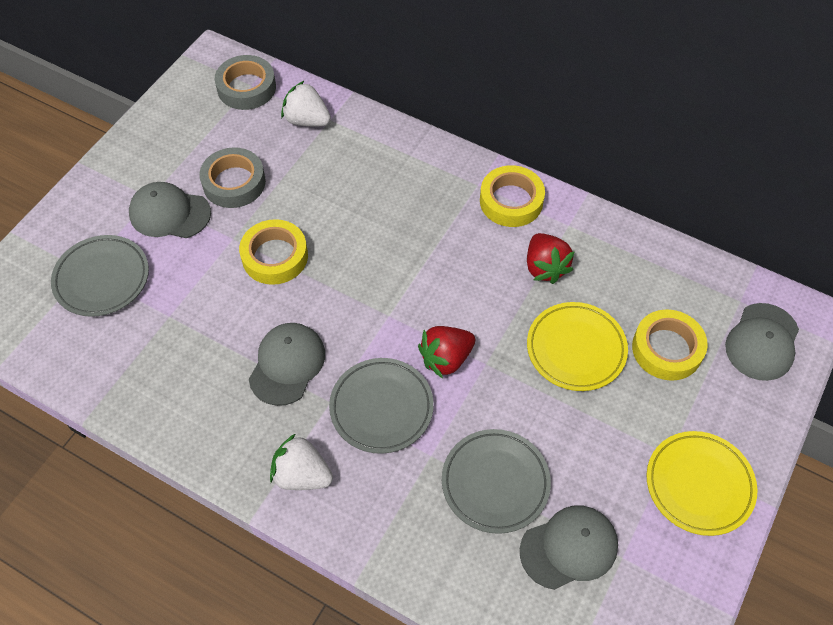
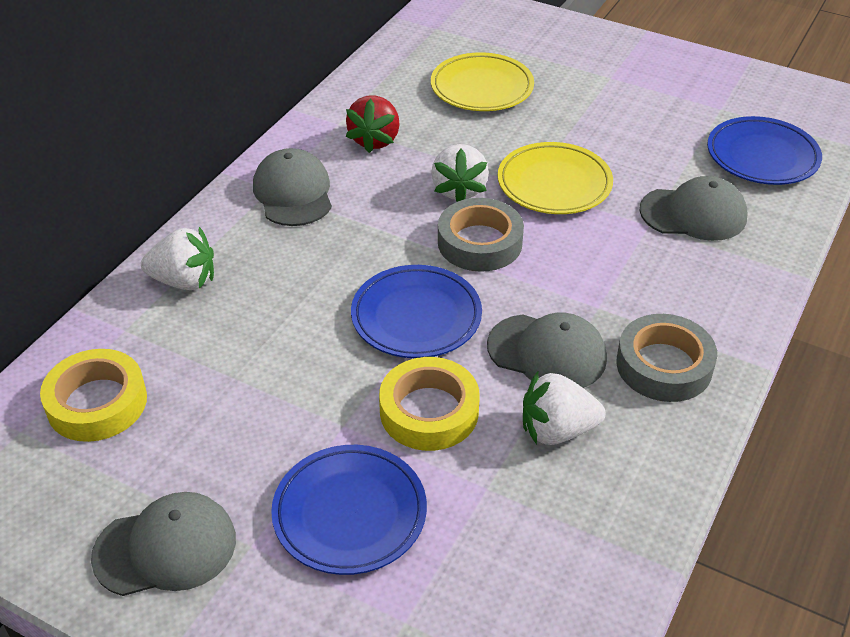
blue plate: none = 0 -> [271,445,427,575] [351,265,482,358] [707,116,822,185] = 3
grey plate: [51,235,149,317] [329,358,434,454] [442,429,551,534] = 3 -> none = 0
red strawberry: [418,326,475,379] [527,233,575,284] = 2 -> [346,95,400,153] = 1
white strawberry: [270,433,333,490] [281,81,331,126] = 2 -> [141,227,214,290] [431,144,489,202] [523,372,605,445] = 3
yellow tape: [239,219,308,285] [480,165,545,227] [632,309,708,381] = 3 -> [40,349,147,442] [379,357,480,451] = 2

